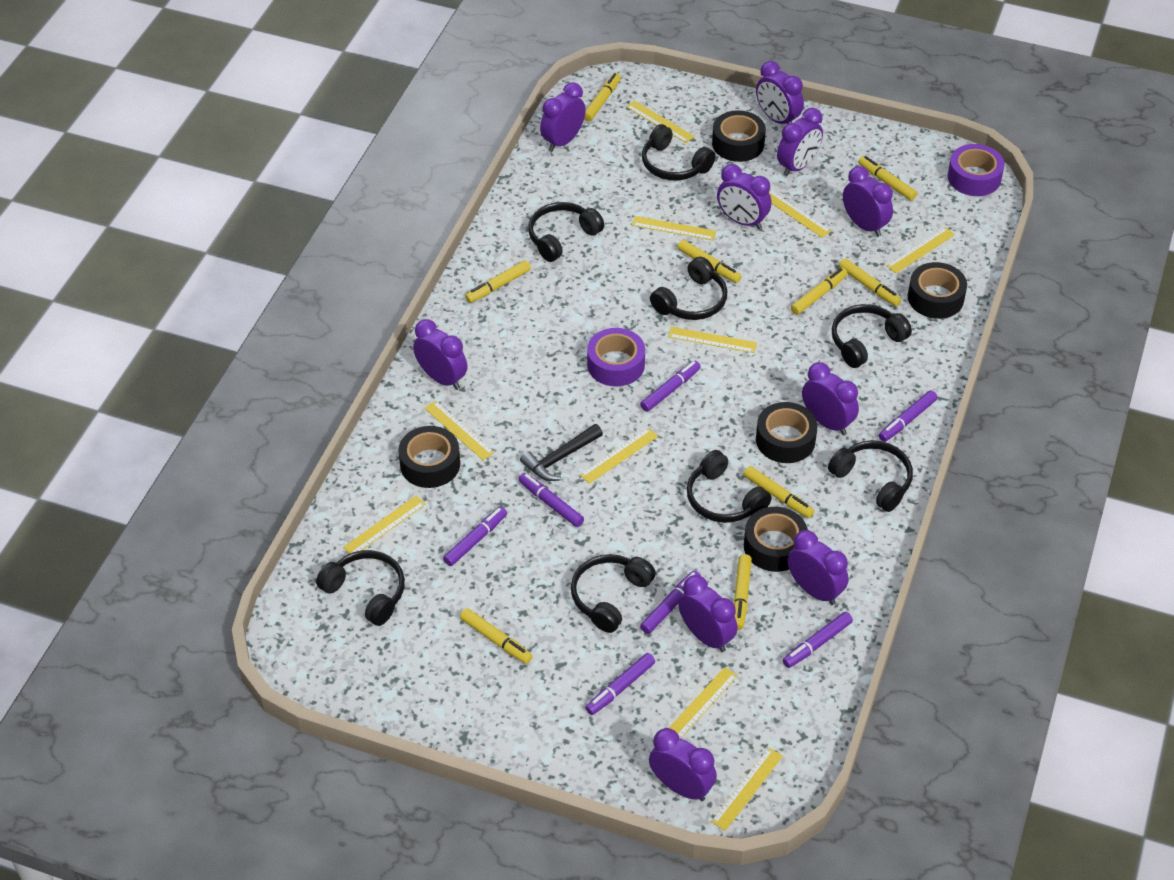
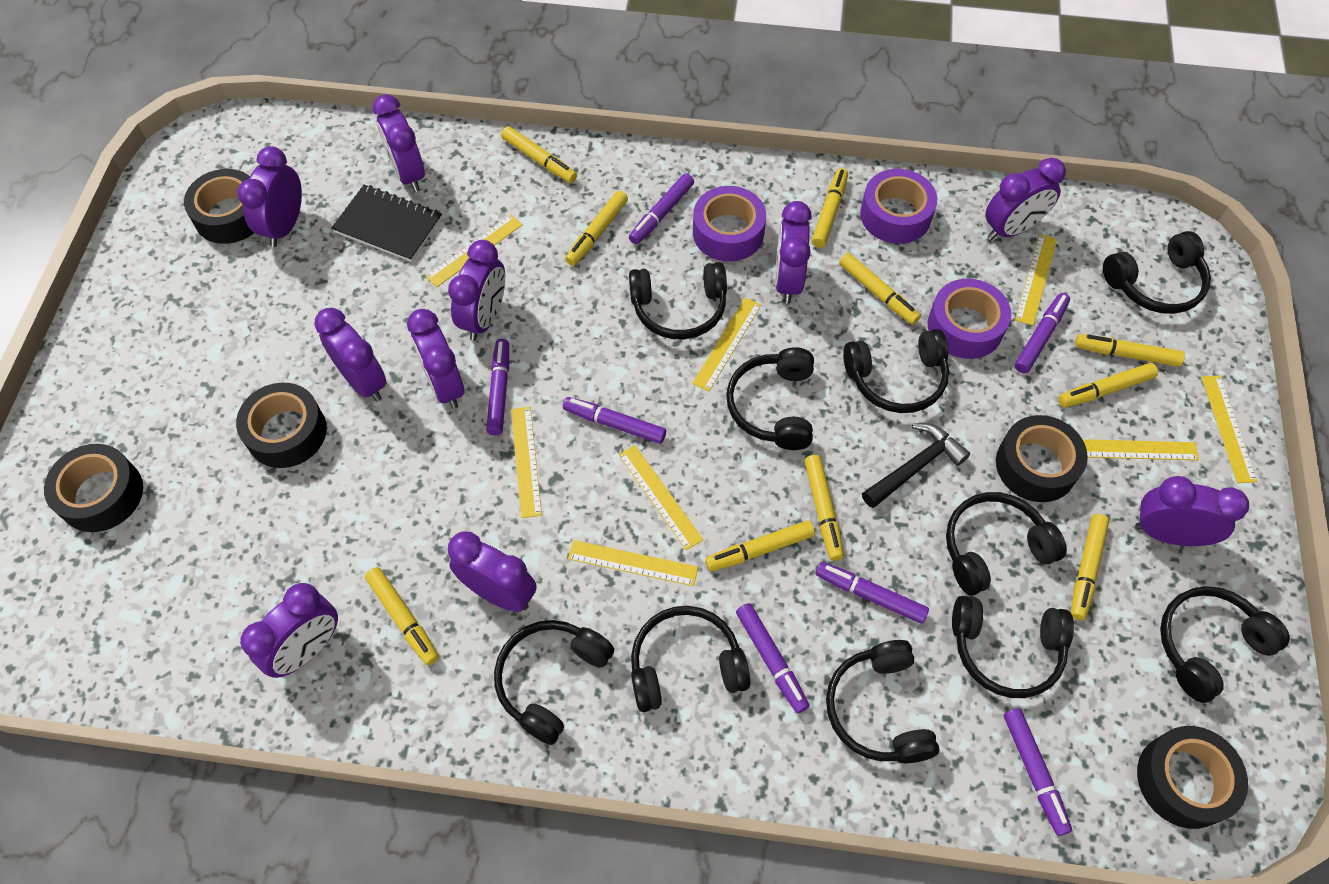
black headphones: [316,550,405,626] [528,202,604,262] [571,554,656,633] [642,124,716,180] [650,257,727,320] [687,450,772,523] [828,440,913,512] [832,304,912,368] = 8 -> [494,620,614,745] [629,262,727,339] [631,606,751,712] [726,347,814,450] [826,640,939,763] [843,329,949,413] [946,492,1067,595] [952,596,1074,698] [1103,231,1211,314] [1160,586,1290,703] = 10
black notebook: none = 0 -> [331,185,442,262] = 1
purple tape: [587,328,645,386] [948,144,1004,196] = 2 -> [693,186,766,262] [860,169,937,244] [928,279,1011,359] = 3
yellow marker: [460,608,532,664] [465,260,531,303] [584,73,621,121] [677,240,741,283] [734,554,752,630] [744,466,814,518] [791,268,848,315] [839,258,901,306] [858,156,917,201] = 9 -> [365,567,439,665] [501,126,577,183] [565,191,628,266] [705,520,815,571] [805,455,844,561] [812,168,848,248] [839,253,921,325] [1058,363,1158,408] [1071,514,1109,620] [1075,334,1185,367] = 10
yellow ruler: [343,496,426,554] [425,401,494,460] [580,428,658,484] [626,100,694,143] [632,216,716,240] [668,327,757,353] [669,667,738,739] [711,748,783,831] [769,190,831,238] [886,227,955,273] = 10 -> [425,215,523,287] [511,407,542,518] [568,540,698,586] [618,445,703,550] [692,298,761,391] [1015,234,1057,326] [1082,439,1199,460] [1201,375,1257,483] = 8

